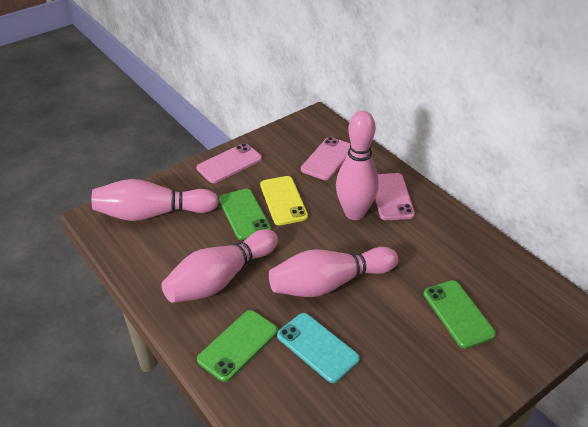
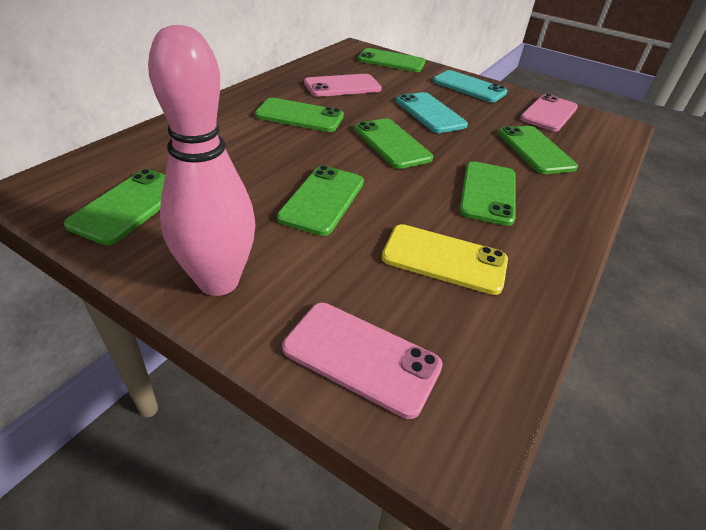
green phone: [197,310,278,382] [219,189,271,241] [424,280,496,349] = 3 -> [64,169,165,245] [255,98,344,132] [277,165,364,236] [354,118,433,169] [358,48,425,72] [459,161,516,226] [498,126,578,174] = 7
pink bowling pin: [92,179,219,221] [161,229,278,303] [269,247,398,297] [336,111,379,220] = 4 -> [148,25,255,296] = 1
turquoise phone: [277,313,360,383] = 1 -> [396,92,468,133] [433,70,507,102] = 2

